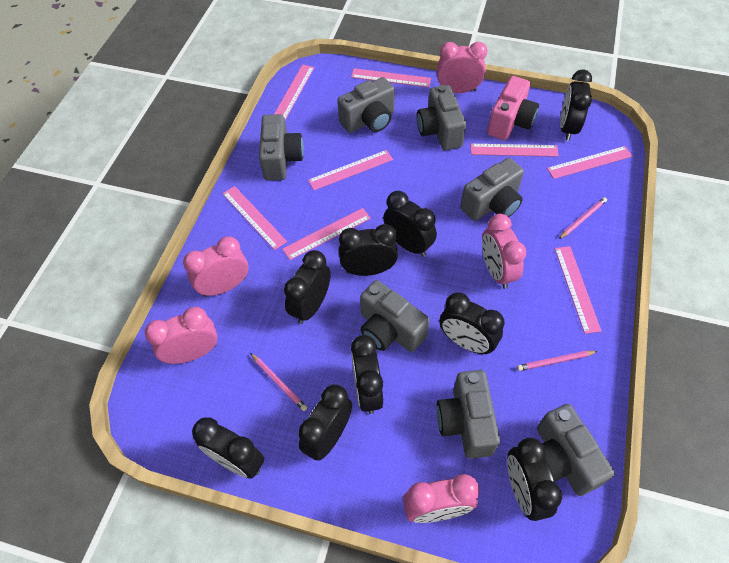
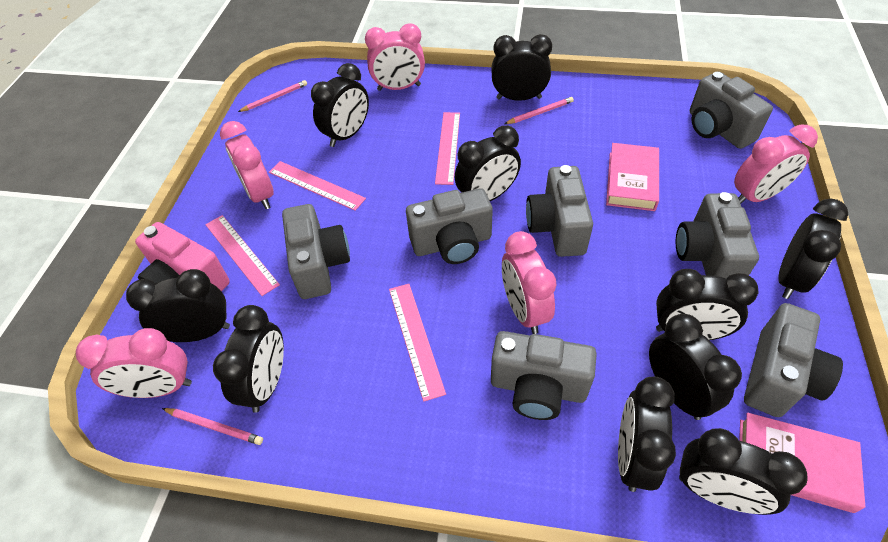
black clock: [192,417,264,479] [284,250,331,324] [298,384,352,461] [339,224,398,276] [351,335,383,414] [383,191,437,257] [440,292,504,354] [507,438,562,521] [560,70,592,141] = 9 -> [126,269,230,342] [213,305,284,413] [311,63,369,147] [455,126,521,201] [491,34,552,101] [618,377,676,492] [649,314,742,420] [656,269,758,340] [679,428,808,515] [779,198,848,299] = 10
pink book: none = 0 -> [606,143,659,211] [739,413,865,513] = 2
pink ruler: [222,186,287,250] [274,64,314,120] [282,208,371,260] [308,150,393,190] [351,68,431,87] [470,144,559,157] [547,146,632,179] [555,246,601,334] = 8 -> [205,215,280,296] [269,161,366,211] [389,284,446,402] [435,112,460,185] = 4

